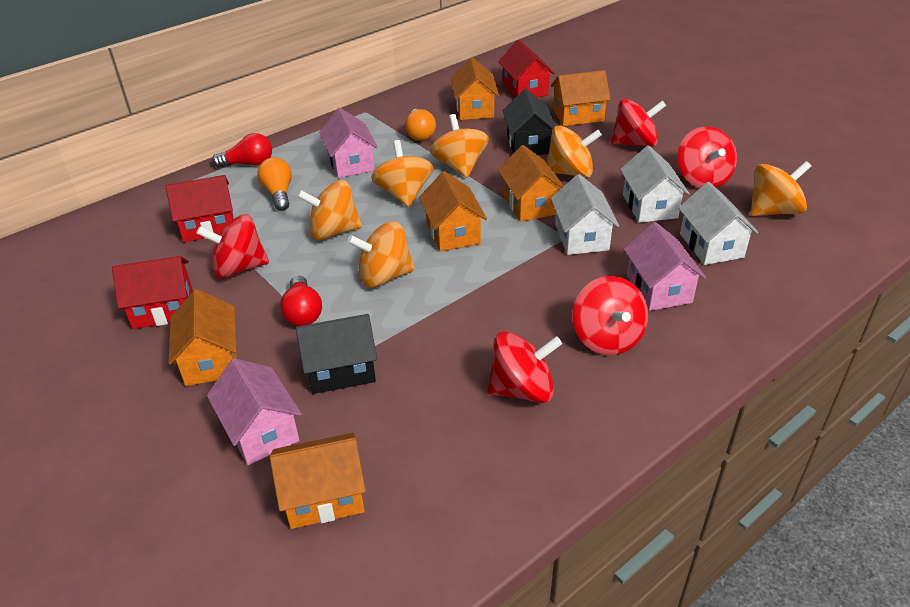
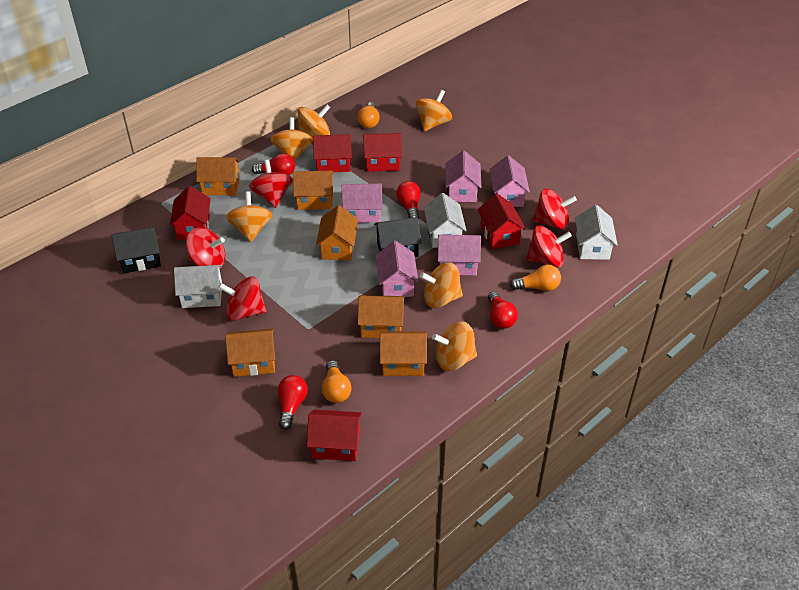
orange light bulb: [257,157,292,211] [405,108,436,141] = 2 -> [322,360,351,403] [357,102,380,128] [510,264,561,291] = 3
pink house: [207,358,302,465] [319,108,378,178] [624,222,706,311] = 3 -> [342,183,382,223] [376,241,419,297] [438,234,481,276] [446,150,481,202] [490,155,530,207] = 5
red house: [112,256,193,329] [165,175,234,242] [498,40,554,98] = 3 -> [170,186,211,240] [307,410,362,461] [313,134,352,172] [363,133,402,172] [477,193,525,249] = 5
red light bulb: [212,133,272,168] [280,275,322,326] = 2 -> [252,153,295,175] [278,375,308,430] [396,181,421,220] [488,291,518,329] = 4

